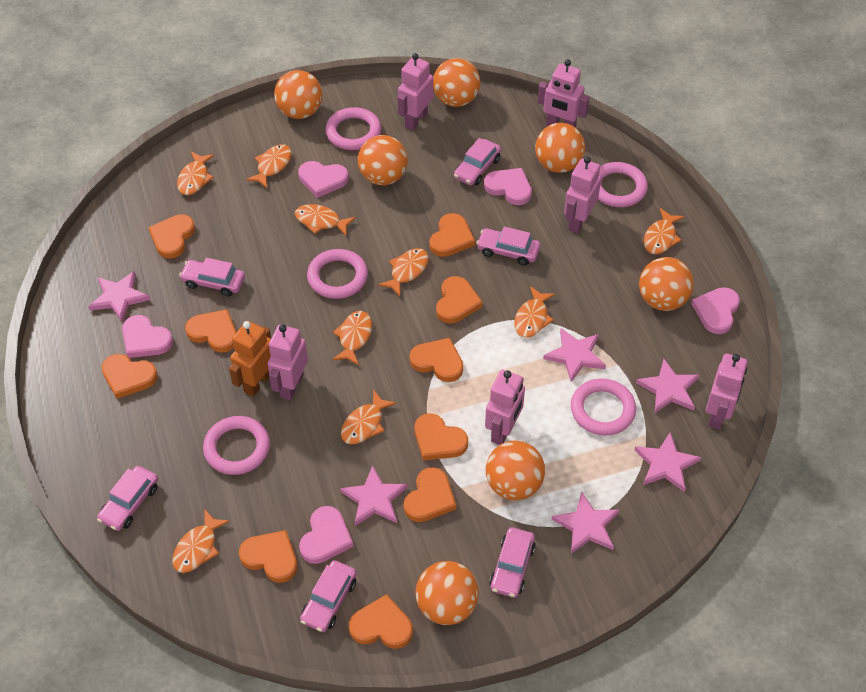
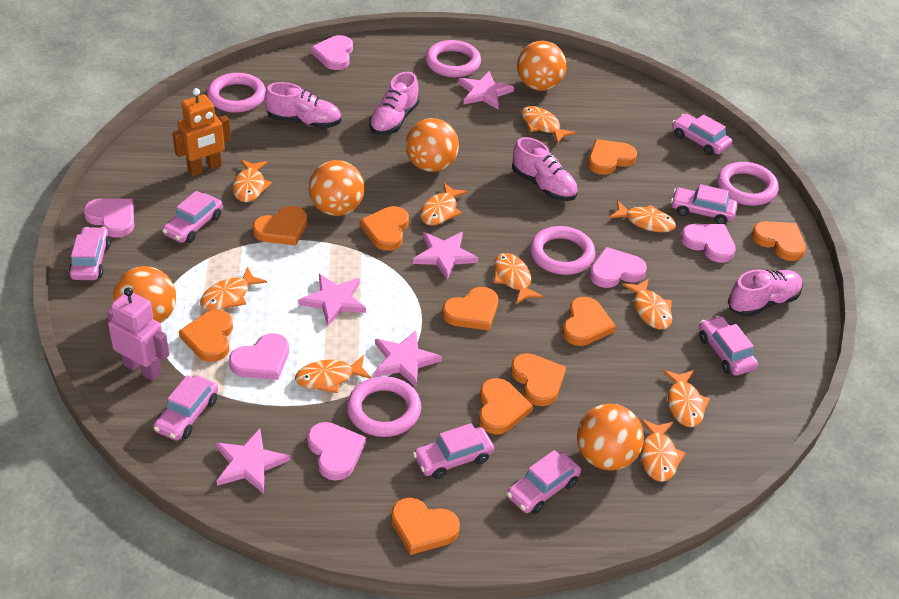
orange ball: [274,70,322,119] [358,135,408,185] [415,561,479,625] [433,58,480,107] [486,441,545,500] [535,123,585,173] [639,257,694,311] = 7 -> [113,266,176,324] [309,160,365,216] [406,118,459,172] [517,41,566,91] [577,404,644,471] = 5
orange fish: [172,509,230,573] [177,151,215,195] [246,144,291,188] [295,204,356,236] [332,311,372,365] [341,390,396,444] [378,248,429,296] [514,286,555,338] [644,208,684,254] = 9 -> [200,266,267,311] [233,160,272,202] [295,355,372,393] [420,183,468,225] [494,253,543,304] [521,106,576,144] [609,201,676,232] [622,279,672,329] [641,419,686,482] [663,370,710,427] = 10
pink car: [97,466,158,531] [179,258,245,297] [300,560,357,632] [454,138,501,185] [476,227,540,266] [490,527,536,598] = 6 -> [69,227,111,280] [154,375,218,440] [162,191,223,243] [413,423,494,479] [507,450,581,514] [671,184,738,224] [672,114,732,156] [699,316,758,376] = 8
pink heart: [122,315,173,358] [298,161,349,198] [299,506,353,564] [484,168,532,205] [692,287,740,334] = 5 -> [83,199,134,238] [229,333,289,380] [307,422,366,481] [311,35,353,70] [589,247,647,288] [681,224,736,263] = 6
pink robot: [268,324,308,400] [398,53,433,130] [485,369,525,445] [537,60,589,128] [564,156,601,234] [706,353,748,429] = 6 -> [107,287,169,381] = 1
pink shoe: none = 0 -> [265,82,341,128] [369,72,419,135] [512,137,578,201] [728,269,803,317] = 4
pink star: [88,271,150,322] [340,465,407,526] [543,328,606,382] [552,491,619,554] [634,432,701,492] [636,359,699,413] = 6 -> [216,429,290,494] [299,274,366,326] [374,330,442,387] [413,232,478,279] [458,71,514,109] = 5

